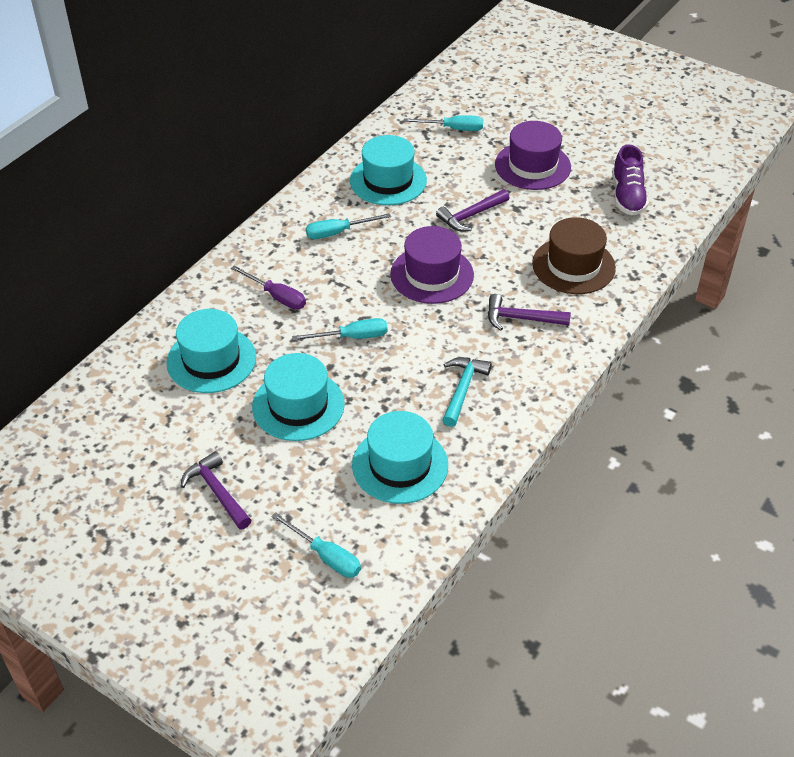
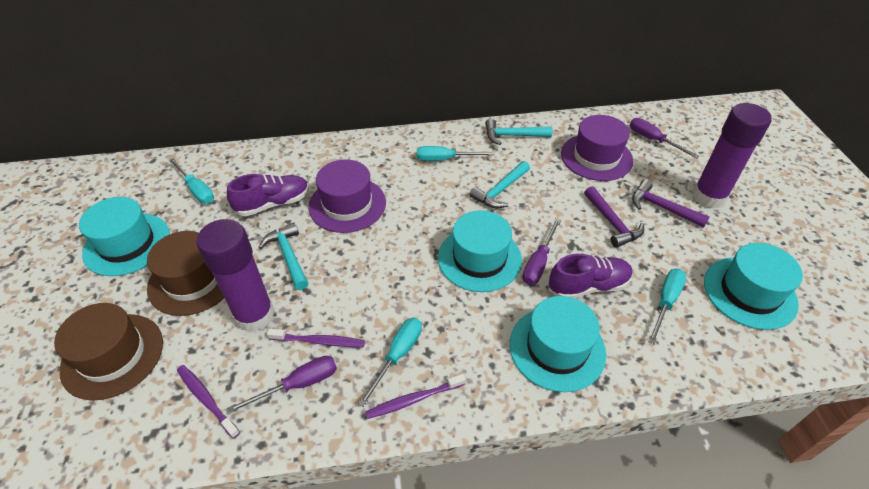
brown hat: [532,217,616,294] = 1 -> [54,303,163,400] [147,231,224,316] = 2
purple glue stick: none = 0 -> [196,219,275,332] [692,103,772,209] = 2
purple hammer: [181,451,251,529] [436,189,510,231] [488,294,571,331] = 3 -> [584,186,644,248] [632,179,710,228] = 2
purple screwdriver: [231,265,306,309] = 1 -> [227,356,337,414] [522,218,561,285] [630,118,699,159] = 3
purple shoe: [612,144,649,216] = 1 -> [227,174,309,216] [549,254,633,298] = 2
purple toothbrush: none = 0 -> [177,365,240,439] [267,329,365,347] [365,374,466,419] = 3
turquoise hammer: [442,357,492,427] = 1 -> [258,223,308,290] [470,161,530,208] [485,119,553,145] = 3

